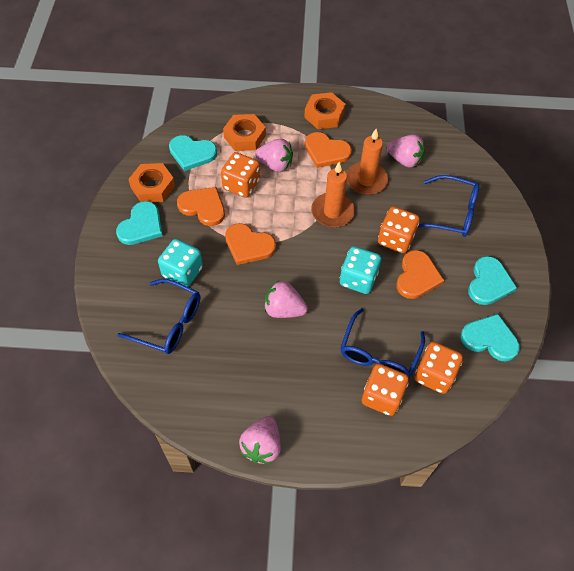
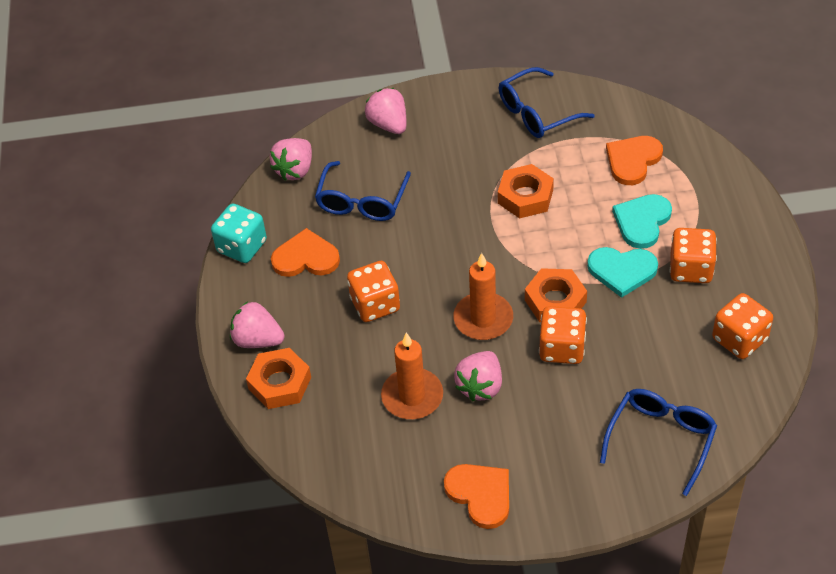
orange heart: [177,187,225,226] [225,223,276,265] [305,132,352,168] [396,250,444,299] = 4 -> [271,228,340,277] [444,464,509,529] [606,136,663,185] = 3
turquoise dice: [158,239,203,287] [340,246,381,294] = 2 -> [211,203,267,263] = 1
turquoise heart: [116,201,163,245] [169,135,217,171] [461,314,520,362] [468,256,517,305] = 4 -> [587,247,658,298] [612,194,672,249] = 2

